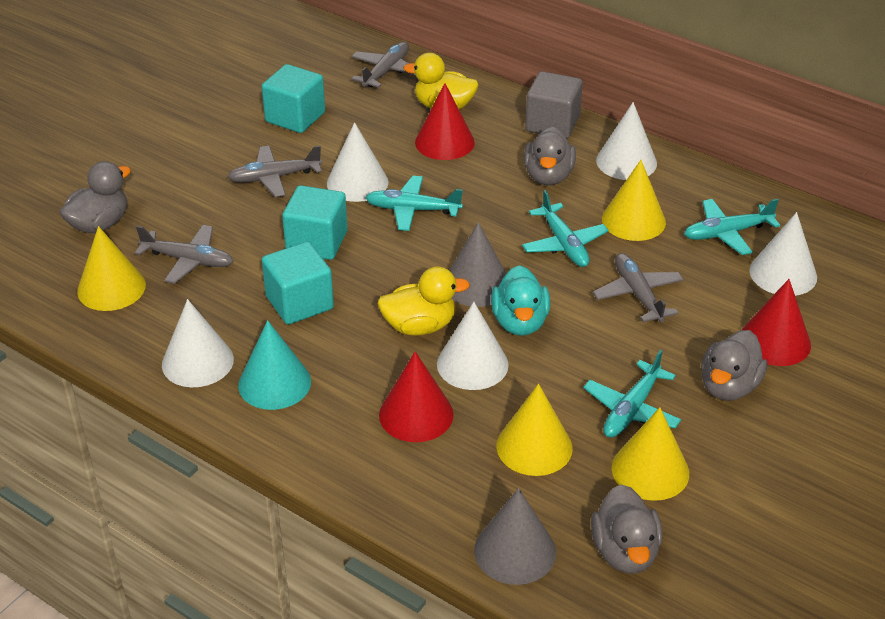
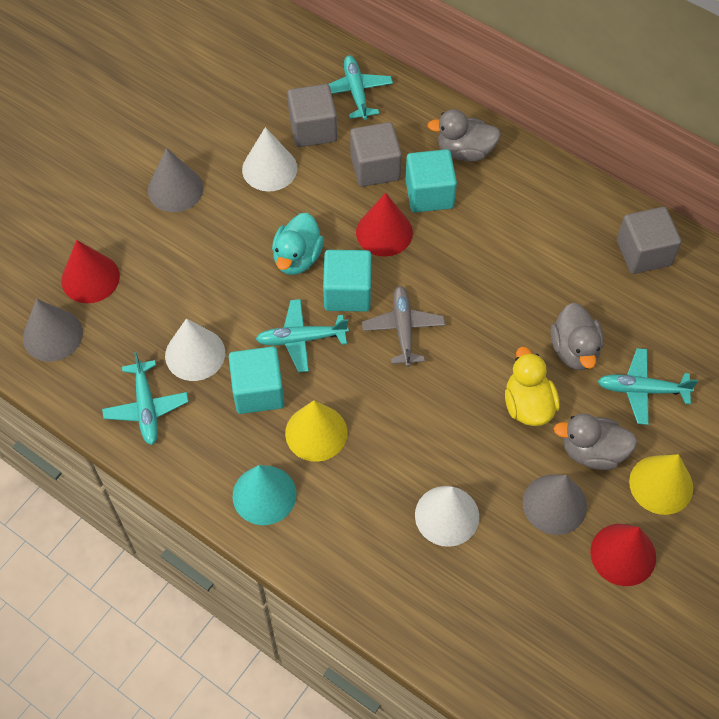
grey cone: [450,222,506,307] [474,488,556,585] = 2 -> [23,299,83,362] [148,148,204,212] [523,475,587,535] = 3
grey cube: [525,71,583,139] = 1 -> [287,84,337,147] [350,122,402,187] [617,207,681,274] = 3
grey duck: [60,161,131,233] [524,126,576,185] [591,484,662,574] [701,330,767,401] = 4 -> [427,109,501,162] [551,303,604,370] [554,414,637,470] = 3
grey plane: [135,225,234,284] [228,145,322,197] [351,42,416,88] [593,253,684,322] = 4 -> [362,286,445,367] = 1
white cone: [162,299,234,387] [327,122,389,202] [437,302,509,390] [596,102,657,180] [749,212,817,296] = 5 -> [165,318,225,381] [242,127,297,191] [415,486,479,547] = 3
yellow cone: [77,226,146,311] [496,384,573,476] [602,160,666,241] [612,407,689,501] = 4 -> [285,400,348,462] [629,454,693,515] = 2
yellow duck: [377,267,470,336] [403,53,478,110] = 2 -> [505,347,560,426] = 1

